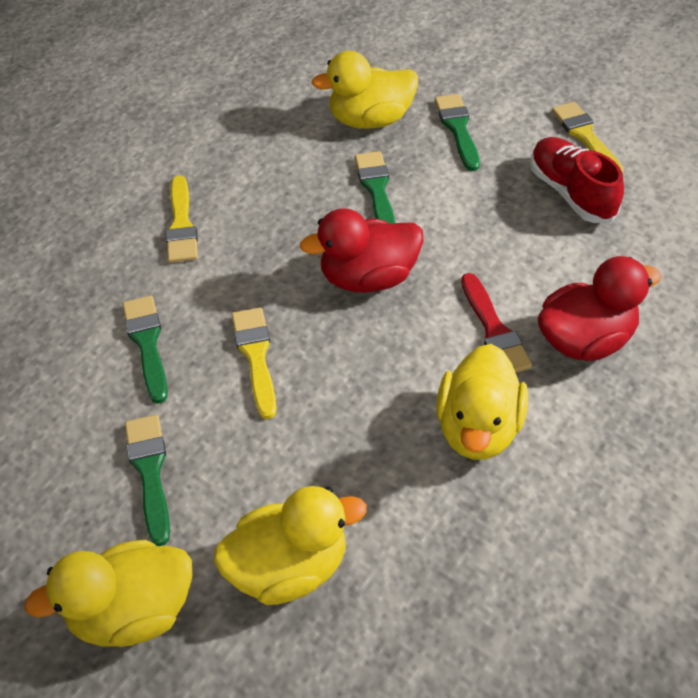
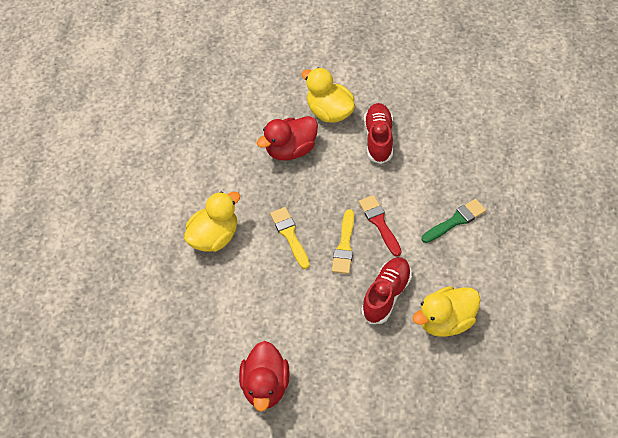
green brush: [122,296,168,404] [125,415,170,546] [355,151,395,224] [435,94,480,171] = 4 -> [422,199,486,243] = 1
red shoe: [530,137,624,223] = 1 -> [361,257,412,324] [364,103,393,164] = 2
yellow brush: [166,176,198,263] [232,307,277,419] [552,102,624,173] = 3 -> [270,207,310,269] [332,209,354,274] = 2
yellow duck: [24,540,192,647] [214,486,367,605] [311,51,418,129] [436,344,528,460] = 4 -> [184,192,240,252] [301,68,355,123] [413,286,481,337] = 3

